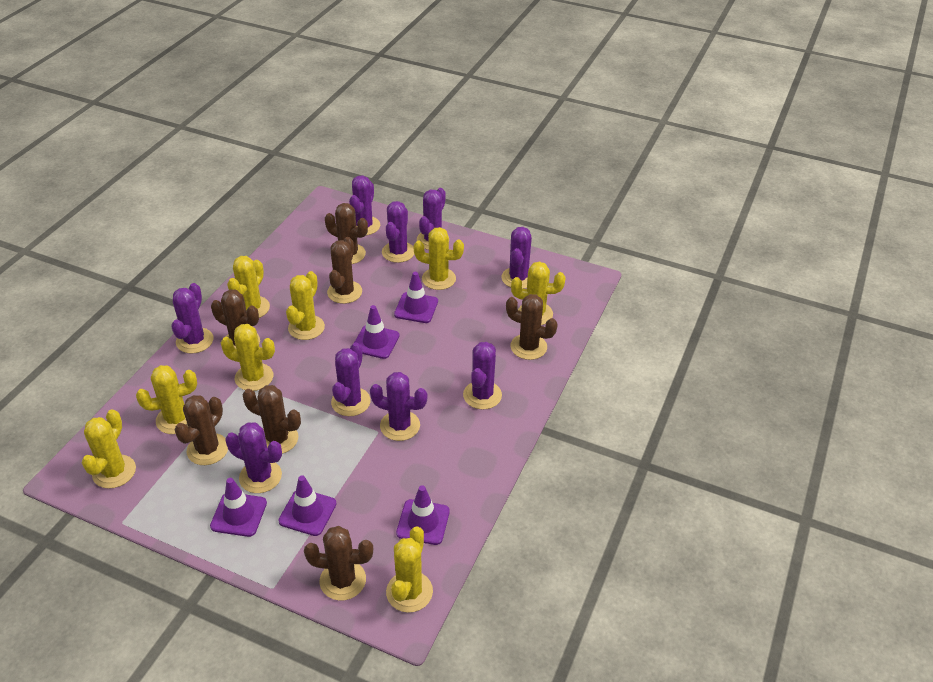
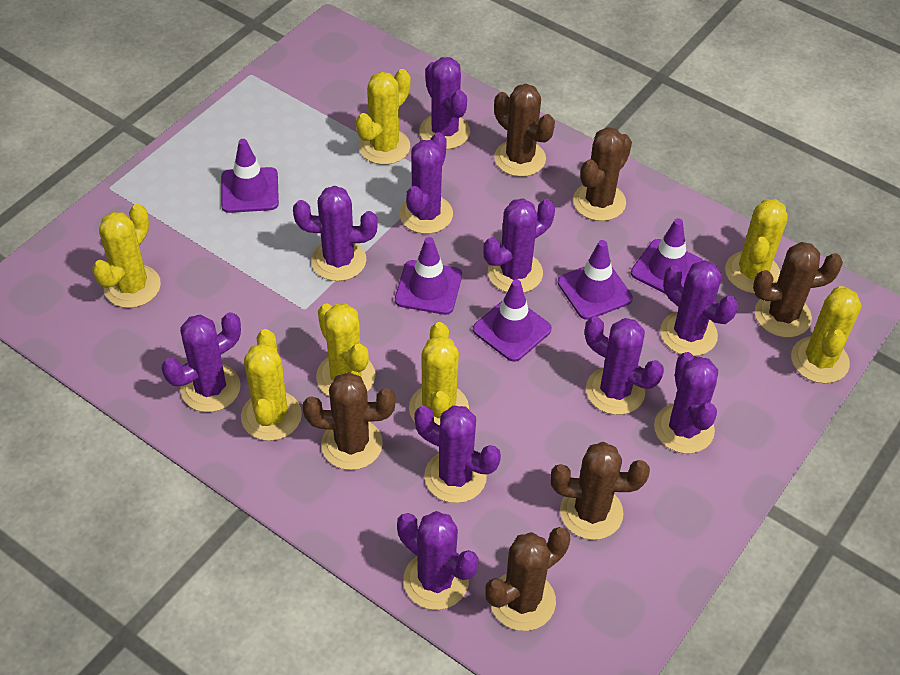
brown cactus: [174,395,228,465] [211,289,260,349] [242,385,301,454] [304,526,373,601] [325,203,368,264] [327,237,362,304] [506,294,558,360] = 7 -> [303,372,395,470] [485,527,570,631] [494,84,555,177] [551,442,650,540] [573,127,632,221] [753,242,843,337] = 6
purple cactus: [171,283,213,354] [225,422,282,493] [331,342,371,416] [349,176,380,235] [370,372,427,441] [382,201,414,263] [417,188,449,250] [463,342,502,410] [501,227,532,289] = 9 -> [162,312,241,412] [293,186,378,281] [397,511,479,610] [400,132,453,234] [414,406,501,503] [419,57,470,149] [483,198,555,293] [585,316,664,415] [654,352,718,454] [660,260,738,356] = 10
yellow cactus: [82,409,136,489] [136,365,197,434] [221,324,275,391] [227,256,270,318] [286,271,325,340] [386,526,433,613] [413,227,464,290] [511,261,565,325] = 8 -> [92,204,161,308] [241,329,302,441] [316,303,375,397] [356,69,411,165] [409,322,469,425] [725,199,788,293] [791,286,861,383] = 7

